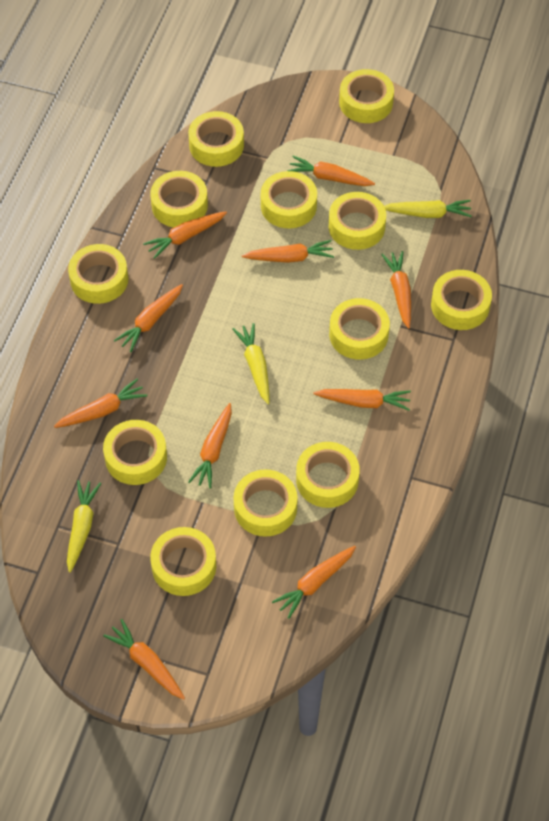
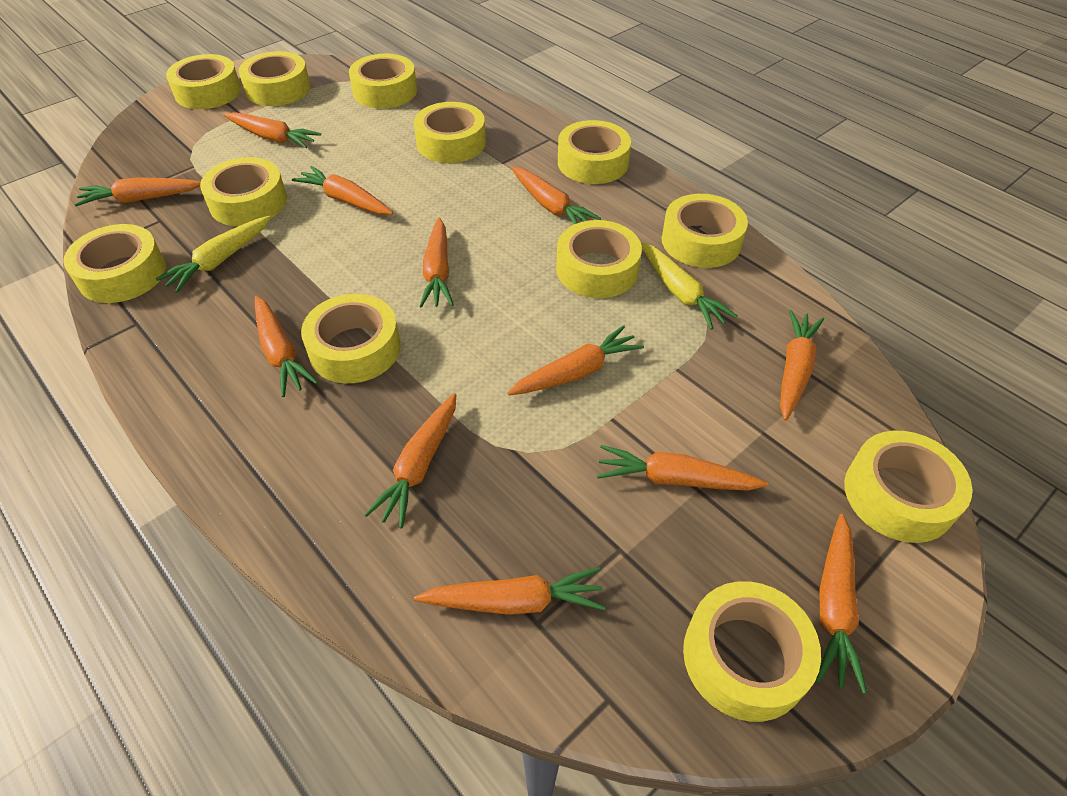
orange carrot: [54,379,147,428] [103,619,185,700] [114,284,183,352] [143,211,227,259] [188,403,232,489] [242,240,334,263] [272,546,356,619] [287,156,375,186] [314,389,411,411] [381,251,411,329] = 10 -> [74,177,201,206] [224,112,321,148] [255,296,318,397] [292,166,393,215] [364,393,456,529] [414,567,605,615] [420,218,454,308] [507,325,644,396] [511,167,601,224] [597,445,768,491] [780,310,824,421] [815,514,867,694] = 12
yellow carrot: [67,480,101,573] [232,323,269,404] [384,200,472,218] = 3 -> [156,216,271,293] [641,242,737,329] = 2

